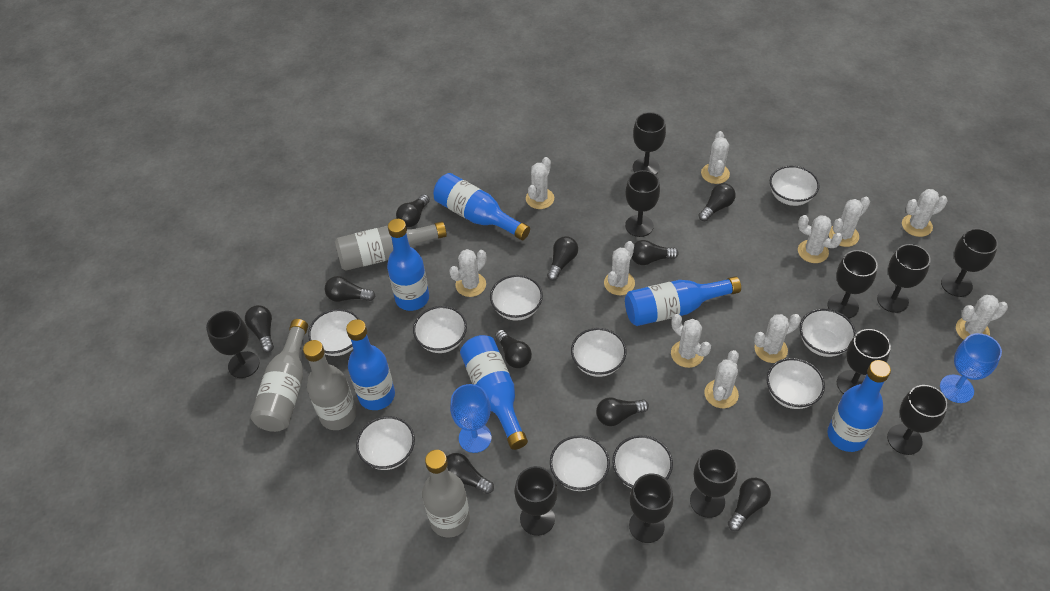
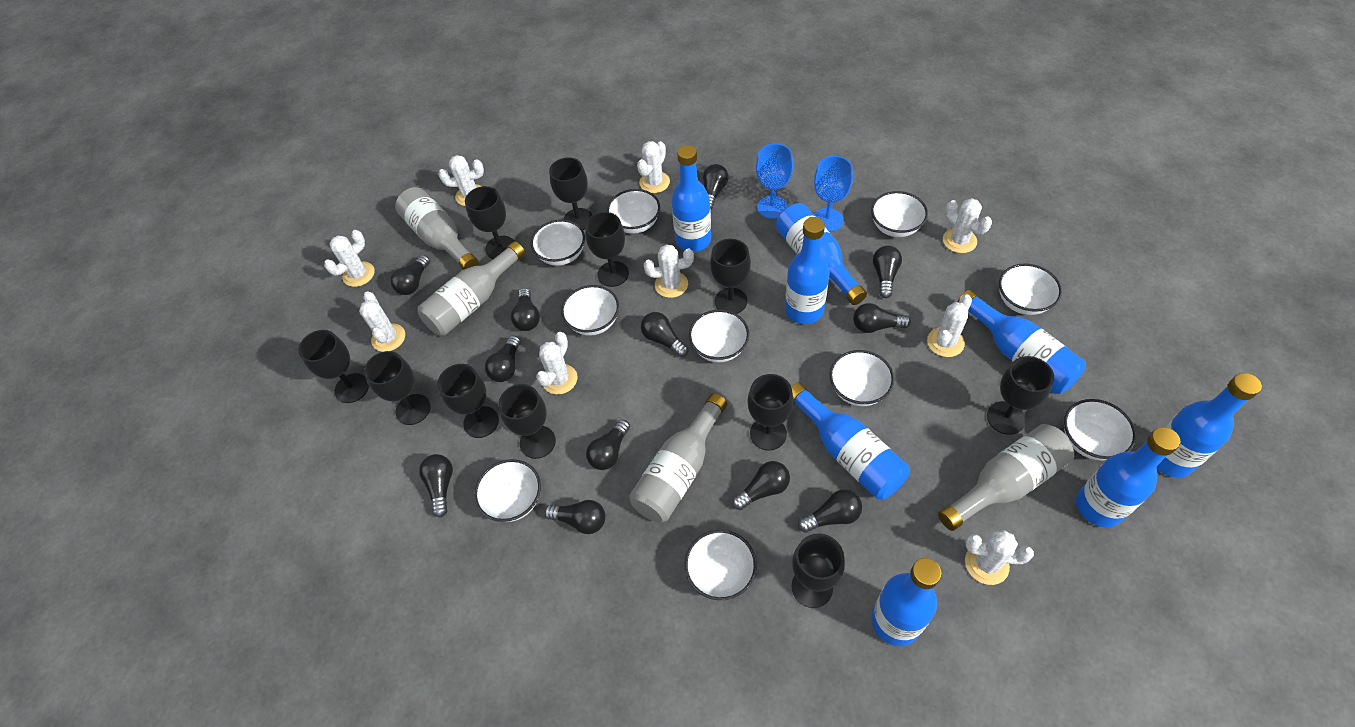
black light bulb: [245,305,274,352] [325,276,376,302] [396,194,430,227] [447,453,494,494] [495,330,532,368] [547,236,578,281] [596,397,649,426] [632,240,679,265] [698,183,736,221] [728,478,771,531] = 10 -> [390,255,430,295] [419,454,453,518] [485,335,520,382] [511,288,540,331] [544,500,605,534] [586,419,630,470] [641,312,688,357] [703,164,729,210] [732,461,790,510] [798,489,862,533] [853,303,911,333] [873,246,902,298] = 12
blue bottle: [346,319,395,410] [387,219,429,311] [433,173,530,240] [460,335,528,450] [625,276,741,326] [828,360,891,452] = 6 -> [671,145,711,252] [776,203,867,305] [785,217,830,324] [791,382,910,499] [871,558,942,646] [958,290,1086,394] [1076,427,1180,527] [1156,373,1262,477] = 8
white cactus: [449,249,487,297] [526,157,554,209] [604,241,635,295] [671,314,711,368] [701,131,730,184] [704,350,739,408] [754,314,801,363] [798,215,843,263] [829,197,870,247] [902,189,947,237] [956,295,1008,340] = 11 -> [324,230,375,287] [359,291,405,352] [439,155,484,206] [536,332,578,395] [637,141,670,193] [644,244,694,298] [927,295,972,357] [943,198,992,253] [965,530,1034,585] = 9

